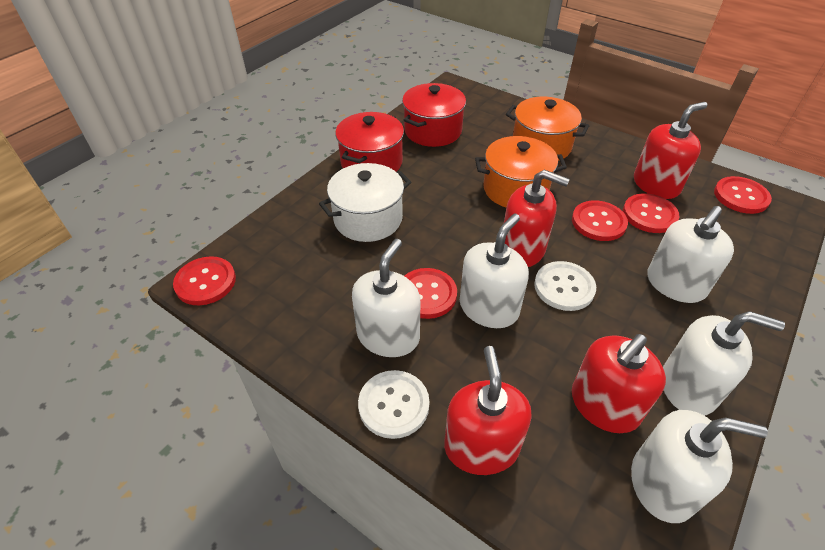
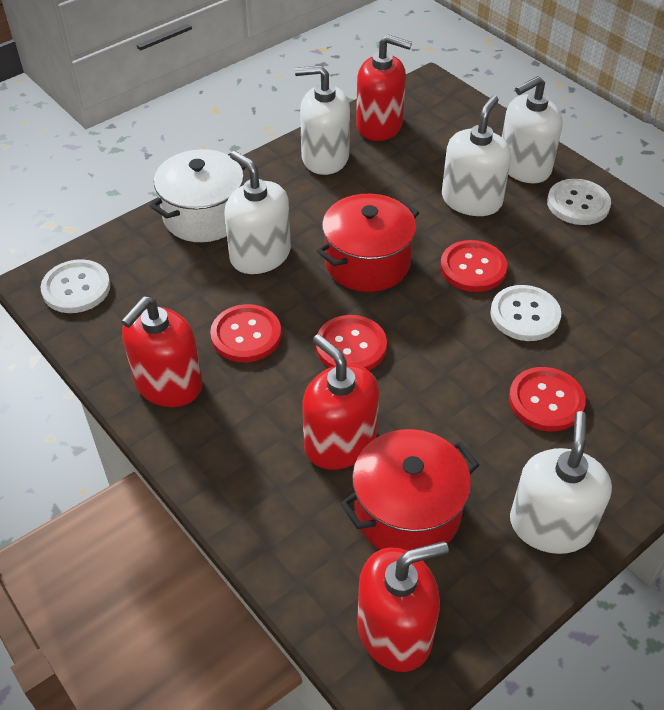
orange pot: [475,136,567,207] [506,97,589,161] = 2 -> none = 0
red button: [173,256,236,305] [404,268,457,319] [572,200,628,241] [623,193,680,233] [714,176,772,214] = 5 -> [210,304,281,362] [316,315,387,371] [440,240,507,292] [509,367,586,432] = 4
white button: [358,370,429,439] [534,261,596,311] = 2 -> [41,259,111,313] [490,285,561,341] [547,179,611,225] = 3

